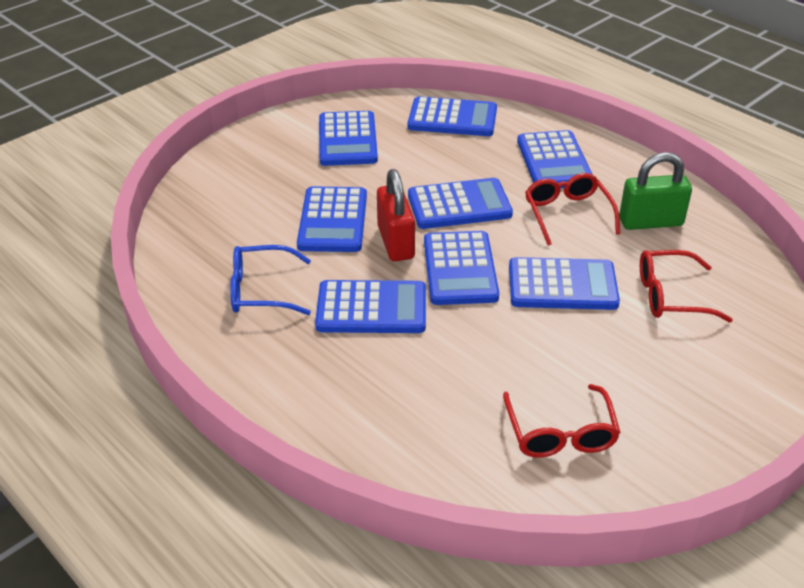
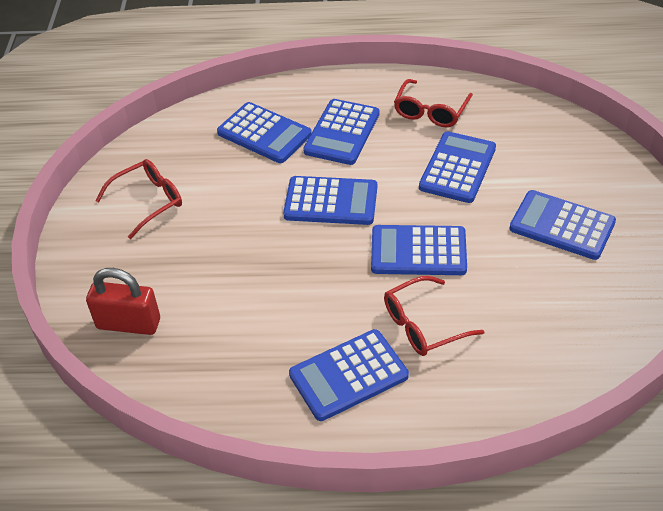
blue calculator: [297,186,367,252] [315,280,426,333] [319,111,378,166] [408,96,497,136] [408,178,513,229] [424,231,499,305] [509,257,620,310] [517,130,593,188] = 8 -> [217,102,312,163] [283,176,377,225] [289,329,409,421] [303,99,379,165] [371,225,467,275] [419,131,496,203] [509,190,616,260] = 7
blue glasses: [230,245,311,315] = 1 -> none = 0
green padlock: [619,152,692,230] = 1 -> none = 0

